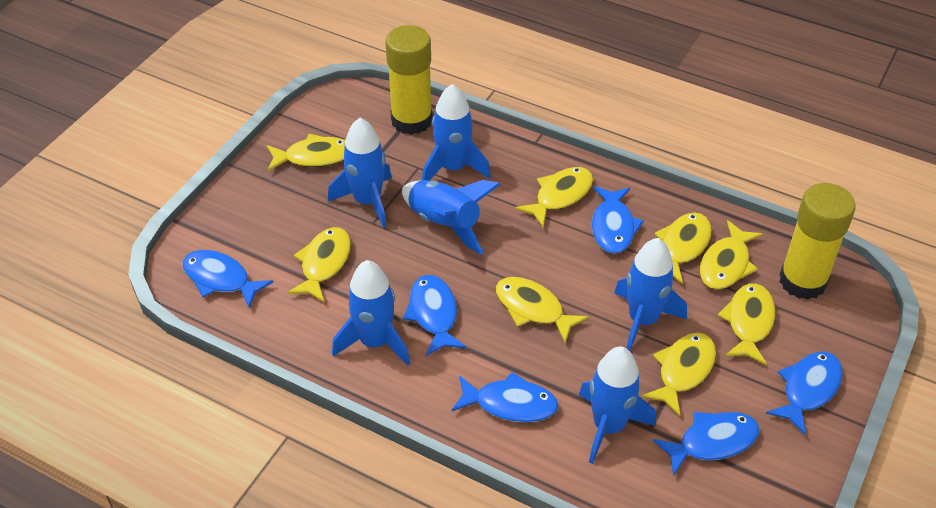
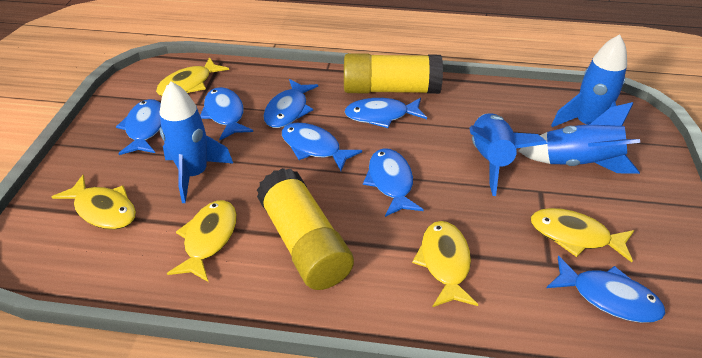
blue fish: [183,250,273,308] [403,275,466,356] [452,372,559,423] [592,186,644,254] [653,412,760,476] [766,352,843,435] = 6 -> [116,99,161,155] [200,87,253,140] [264,79,318,128] [282,123,362,171] [345,98,427,128] [363,148,424,217] [546,256,666,323] = 7
blue rocket: [328,118,392,228] [332,260,410,366] [402,180,501,255] [422,84,491,181] [579,347,656,464] [614,238,687,351] = 6 -> [159,82,233,203] [469,113,547,196] [518,102,640,174] [551,34,627,127] = 4
yellow fish: [267,133,345,171] [287,227,351,303] [496,277,589,343] [515,167,593,227] [642,333,716,416] [654,212,712,284] [699,220,763,290] [718,283,775,365] = 8 -> [52,175,136,229] [156,57,229,96] [167,200,237,282] [412,221,478,307] [531,208,634,262] = 5

